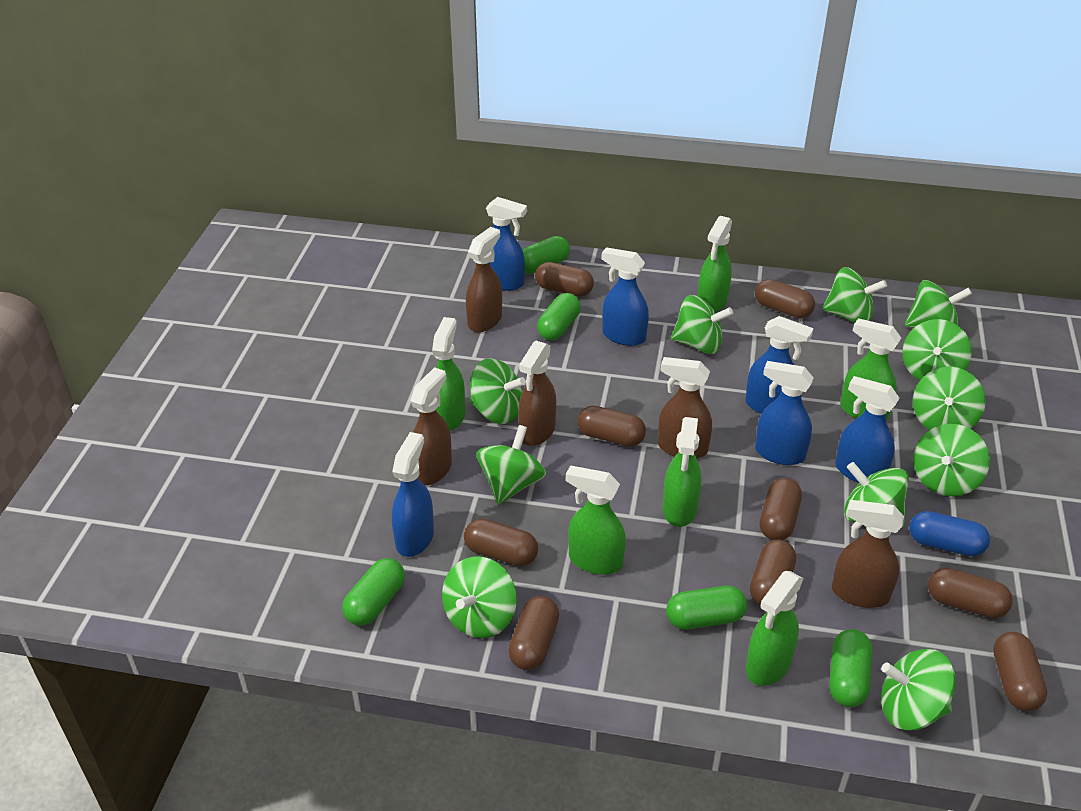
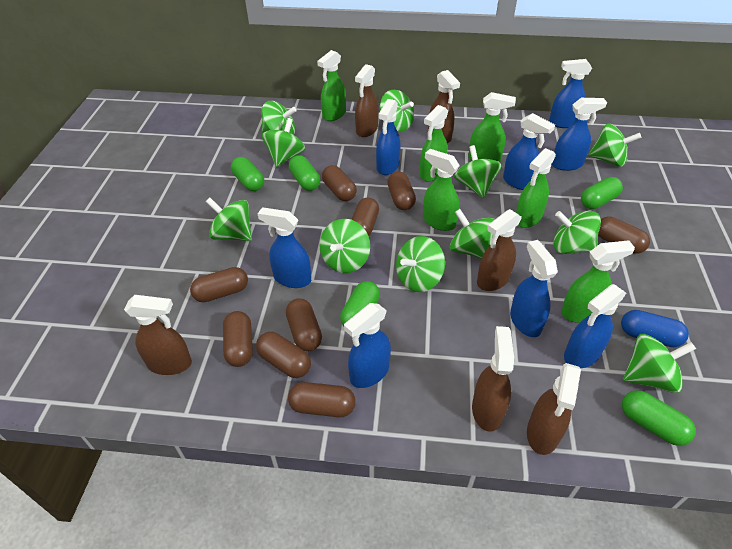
blue spray bottle: [392,432,434,557] [486,197,527,291] [601,247,649,346] [745,316,814,414] [755,361,814,465] [835,376,899,483] = 6 -> [258,207,311,288] [344,303,391,388] [376,99,401,175] [503,113,555,190] [510,240,558,337] [549,59,592,128] [552,98,607,171] [564,284,626,368] = 8
brown spray bottle: [410,367,452,486] [466,227,502,332] [518,341,556,446] [658,357,712,459] [832,500,904,608] = 5 -> [124,295,192,375] [355,64,379,137] [428,70,460,143] [472,326,514,432] [477,209,522,291] [527,363,581,455] = 6

